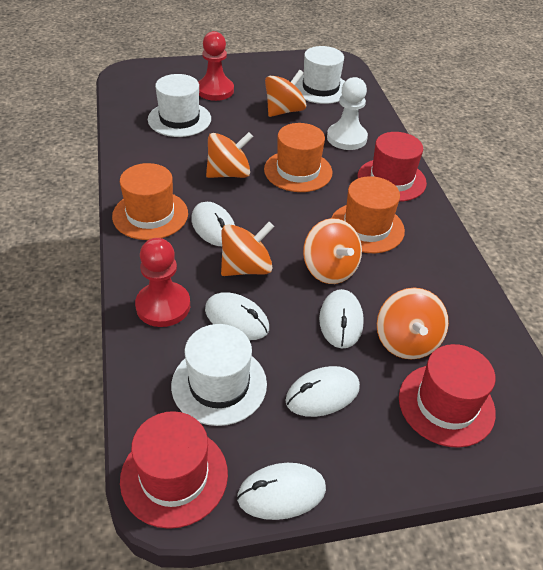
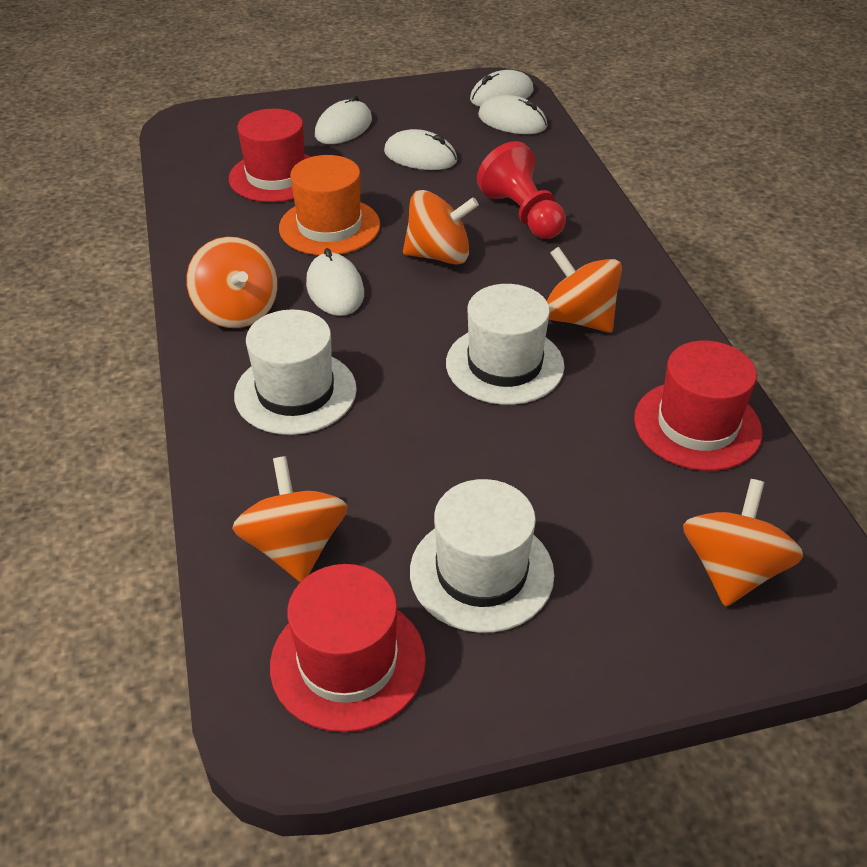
orange hat: [112,163,188,240] [264,123,332,192] [331,176,405,253] = 3 -> [279,155,380,255] = 1
red pawn: [135,238,190,327] [198,31,234,101] = 2 -> [477,141,566,239] = 1
white pawn: [327,77,368,150] = 1 -> none = 0

